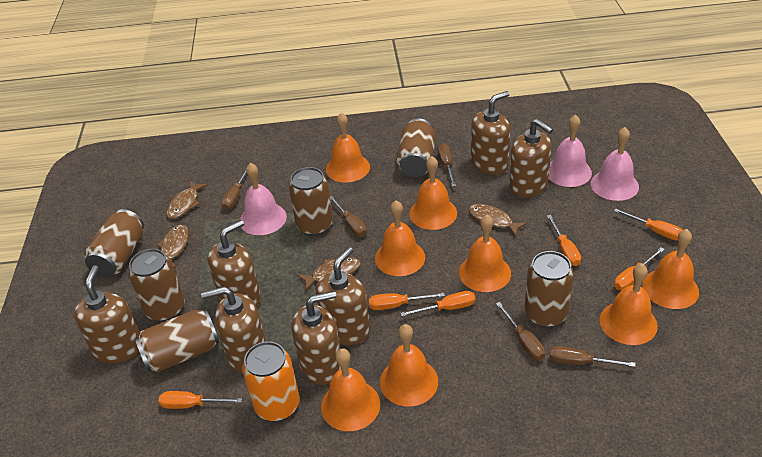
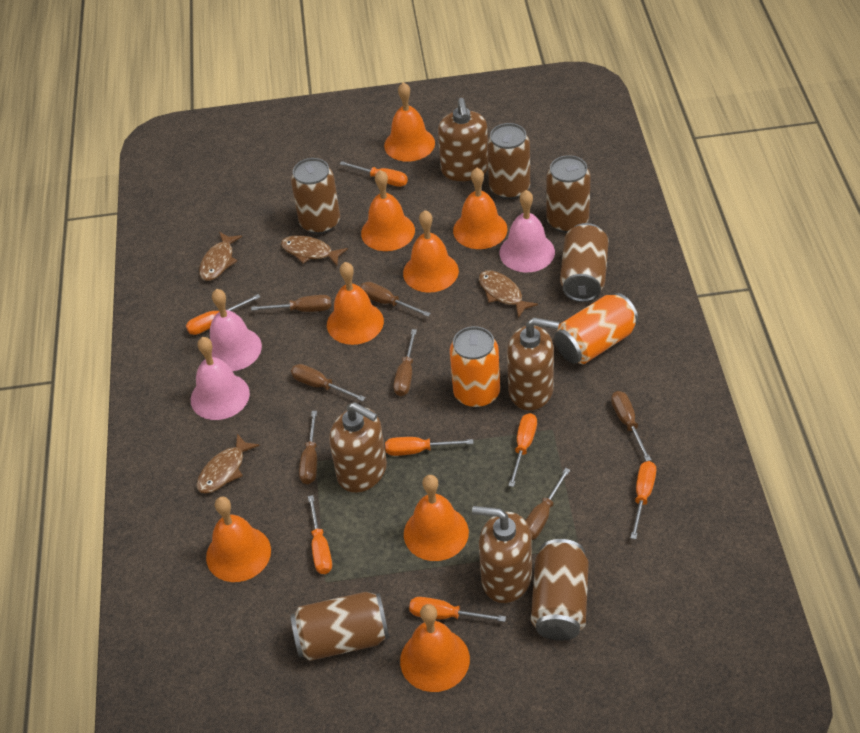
brown screwdriver: [221,167,247,210] [330,196,367,237] [438,144,456,187] [496,302,545,360] [550,346,635,367] = 5 -> [251,295,331,312] [291,364,365,401] [299,411,317,484] [360,282,431,317] [394,329,417,396] [526,468,570,540] [611,391,651,461] = 7
brown soap dispenser: [74,265,140,363] [201,286,266,373] [207,220,261,307] [292,291,341,385] [315,247,370,345] [471,91,511,175] [509,119,553,197] = 7 -> [329,402,387,493] [438,98,488,181] [472,506,532,603] [507,317,559,411] = 4
orange can: [242,341,300,421] = 1 -> [450,326,500,408] [554,293,639,364] = 2
orange screwdriver: [159,391,242,409] [369,293,445,310] [400,291,476,316] [547,215,581,266] [614,209,683,240] [614,247,665,290] = 6 -> [186,294,260,335] [308,495,332,574] [340,161,408,187] [385,437,474,456] [409,597,506,622] [508,413,537,487] [631,461,656,539] = 7

